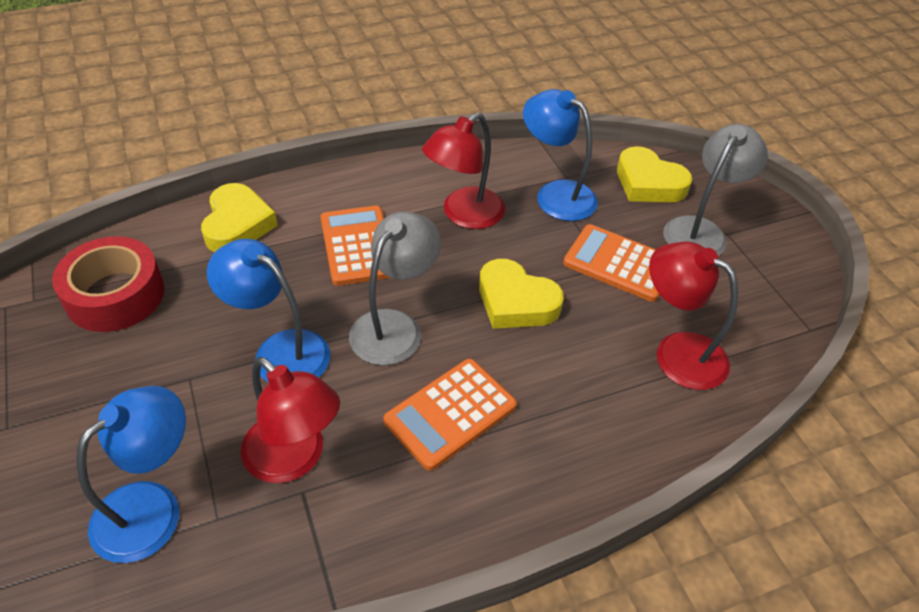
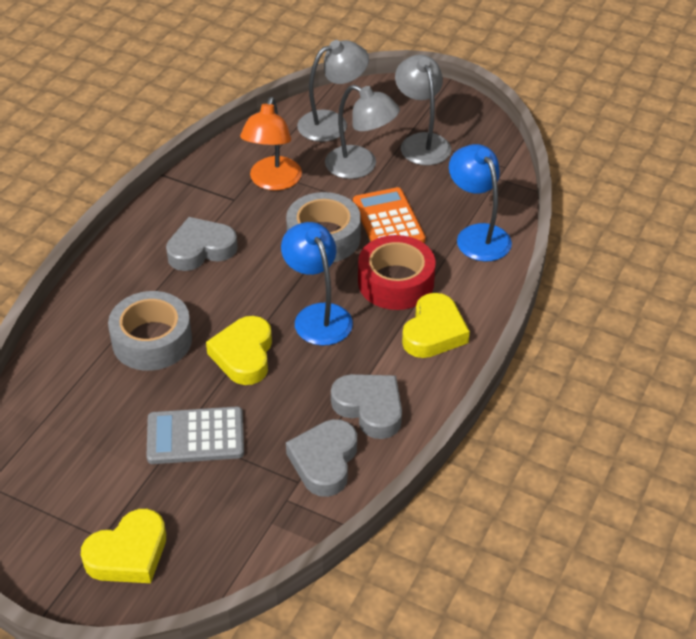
blue lamp: [76,386,186,563] [207,239,330,383] [523,89,598,221] = 3 -> [281,222,353,346] [449,144,512,262] = 2
grey calculator: none = 0 -> [146,406,244,464] = 1
grey heart: none = 0 -> [166,217,238,271] [286,419,357,497] [331,374,402,439] = 3
grey lamp: [349,211,441,365] [663,124,768,256] = 2 -> [297,40,369,142] [325,85,400,179] [395,54,451,165] = 3
grey tape: none = 0 -> [108,291,192,371] [286,192,361,262] = 2
orange calculator: [320,206,391,286] [383,359,517,471] [563,224,660,302] = 3 -> [353,187,426,243] = 1
orange lamp: none = 0 -> [240,97,302,191] = 1
red lamp: [241,357,340,483] [422,113,505,229] [649,241,738,390] = 3 -> none = 0

